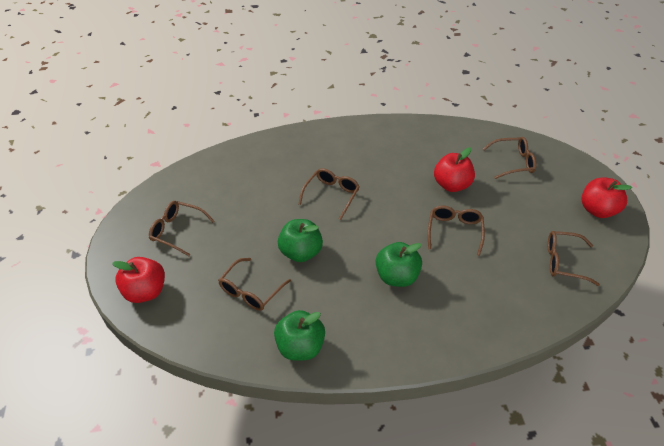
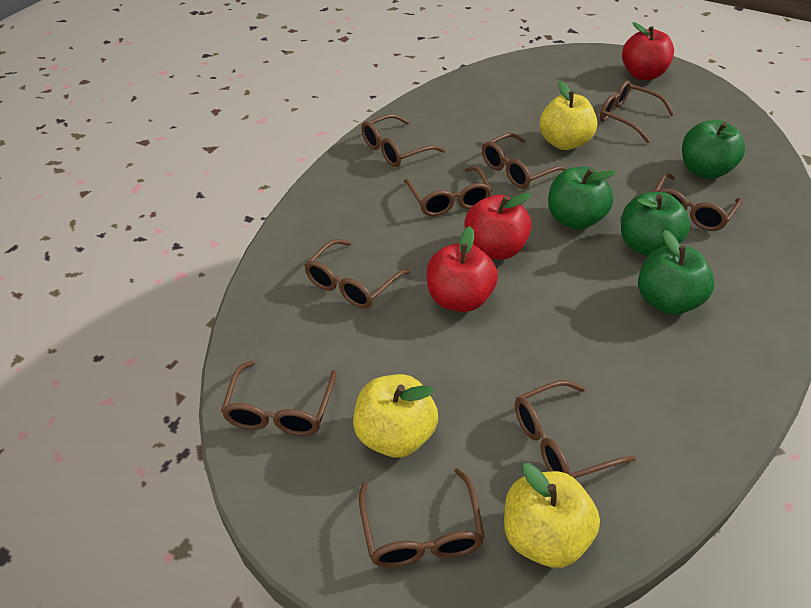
brown glasses: [149,201,215,256] [218,258,291,311] [298,168,360,220] [428,206,485,256] [483,137,536,179] [548,231,600,286] = 6 -> [221,361,336,436] [304,239,410,309] [359,468,485,567] [361,114,445,167] [404,166,492,217] [482,133,567,189] [515,380,636,478] [600,80,674,143] [654,173,742,231] = 9
green apple: [274,310,325,361] [278,219,323,262] [376,242,422,287] = 3 -> [548,167,616,229] [621,192,690,256] [638,230,714,315] [682,120,745,179] = 4
yellow apple: none = 0 -> [353,374,438,457] [504,463,600,568] [539,81,597,150] = 3

